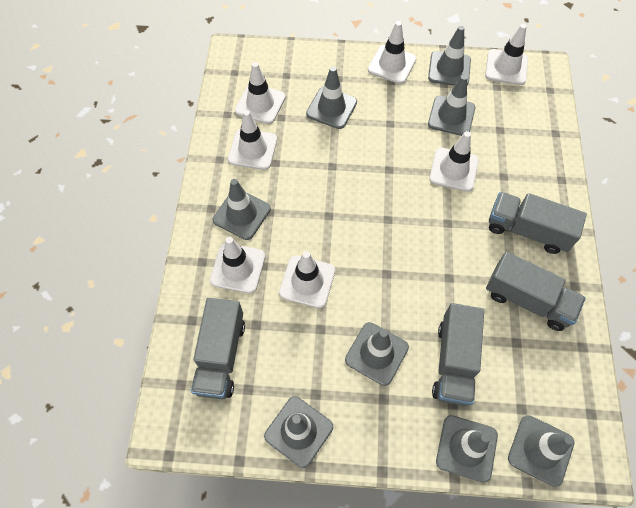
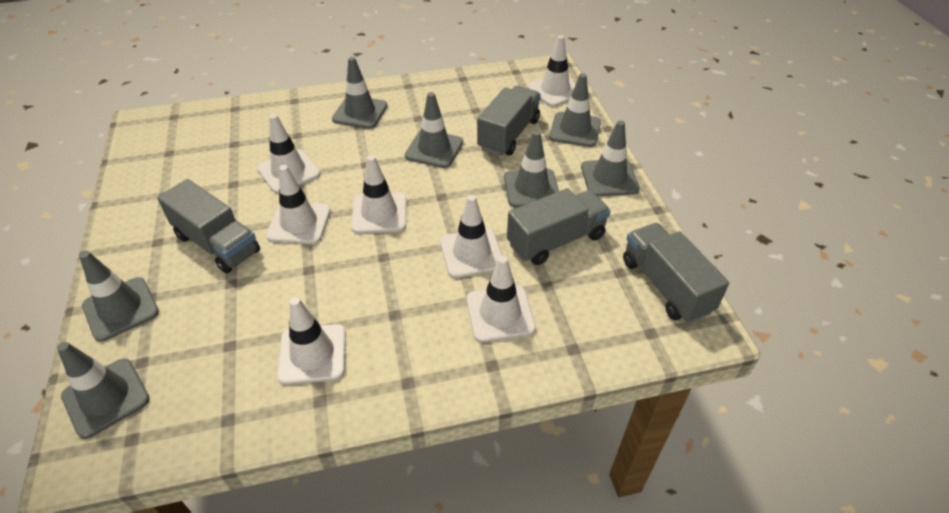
grey traffic cone: [213,179,271,240] [264,396,333,468] [306,66,357,129] [345,322,409,386] [428,26,471,86] [428,75,475,136] [436,415,498,483] [508,415,574,487] = 8 -> [57,342,150,439] [79,251,159,342] [332,57,388,129] [405,92,463,168] [504,130,559,207] [549,73,601,147] [581,120,640,196] = 7

